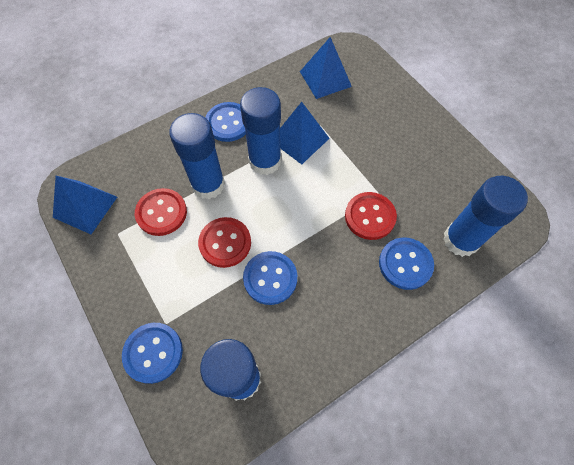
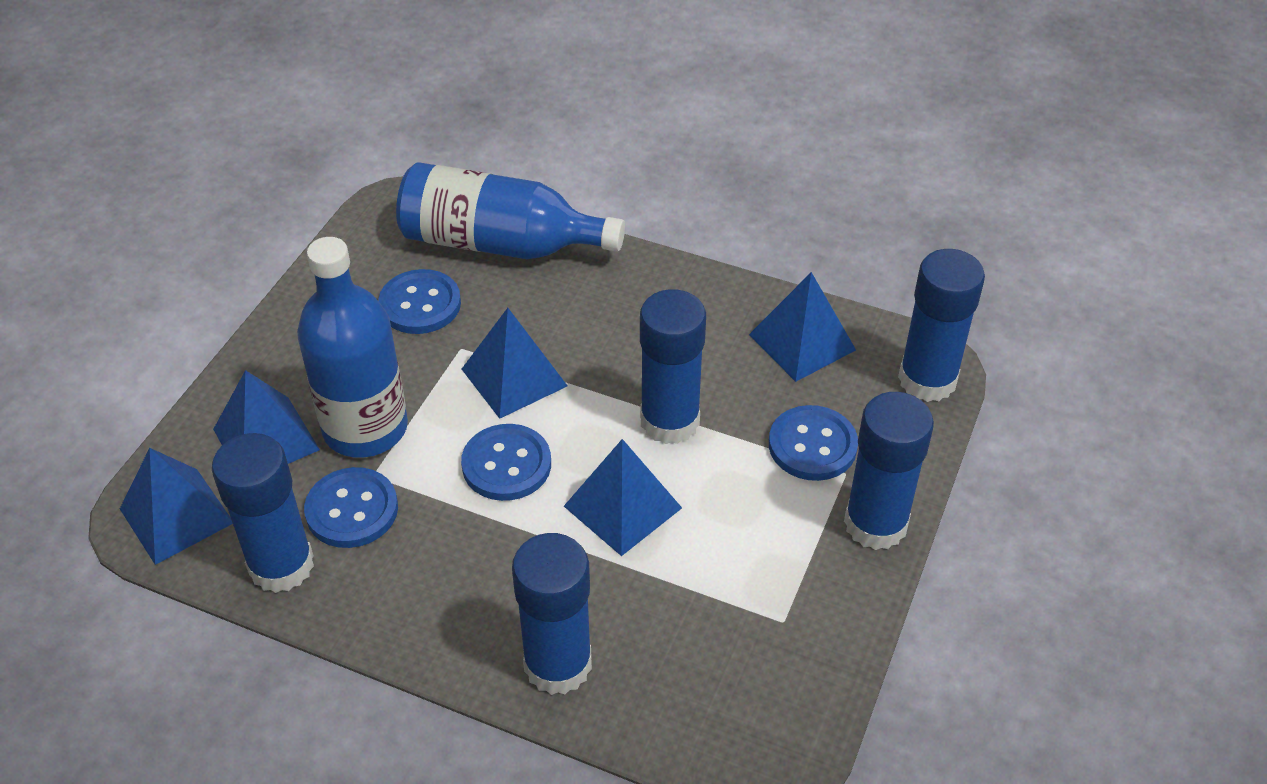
blue bottle: none = 0 -> [297,237,408,458] [396,162,625,259] = 2
blue glue stick: [169,113,225,199] [200,339,261,401] [240,87,281,175] [443,176,528,257] = 4 -> [212,433,314,593] [512,533,592,695] [640,289,706,444] [844,392,934,550] [898,249,985,402] = 5
blue pyramid: [53,176,117,234] [280,102,330,165] [300,37,352,99] = 3 -> [120,448,233,565] [213,370,320,464] [462,308,567,419] [564,439,682,556] [749,272,856,382] = 5
red button: [135,188,187,236] [198,217,251,268] [345,192,397,240] = 3 -> none = 0

